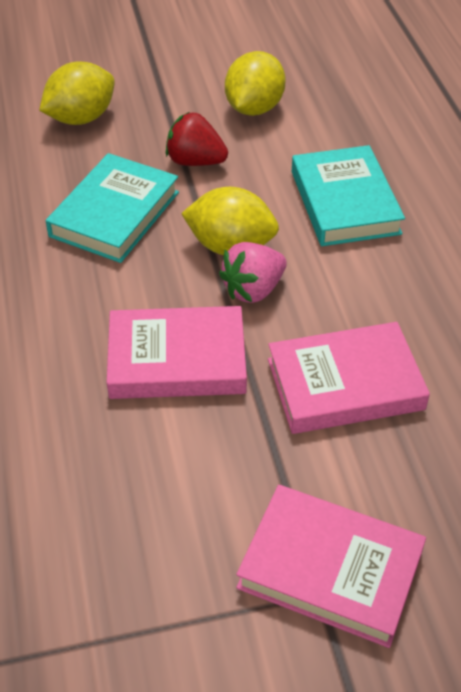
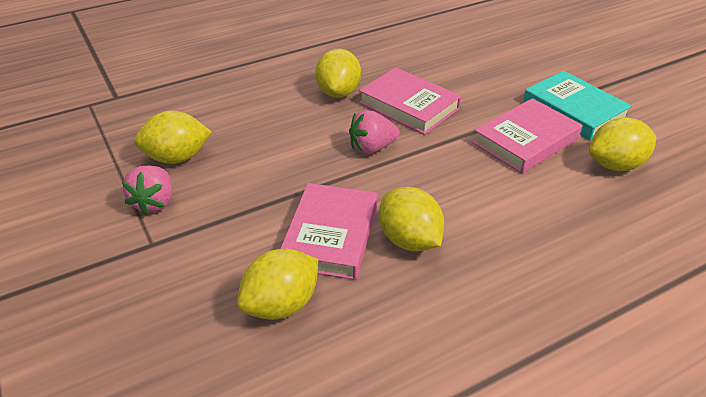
pink strawberry: [219,242,287,303] = 1 -> [122,165,172,215] [349,110,399,154] = 2
red strawberry: [166,112,228,166] = 1 -> none = 0
turquoise book: [46,153,179,263] [292,145,405,246] = 2 -> [523,71,632,141] = 1
yellow lemon: [39,62,115,125] [181,187,279,255] [225,51,286,116] = 3 -> [134,111,212,164] [237,249,318,320] [315,49,361,98] [379,187,444,251] [589,117,656,171] = 5

